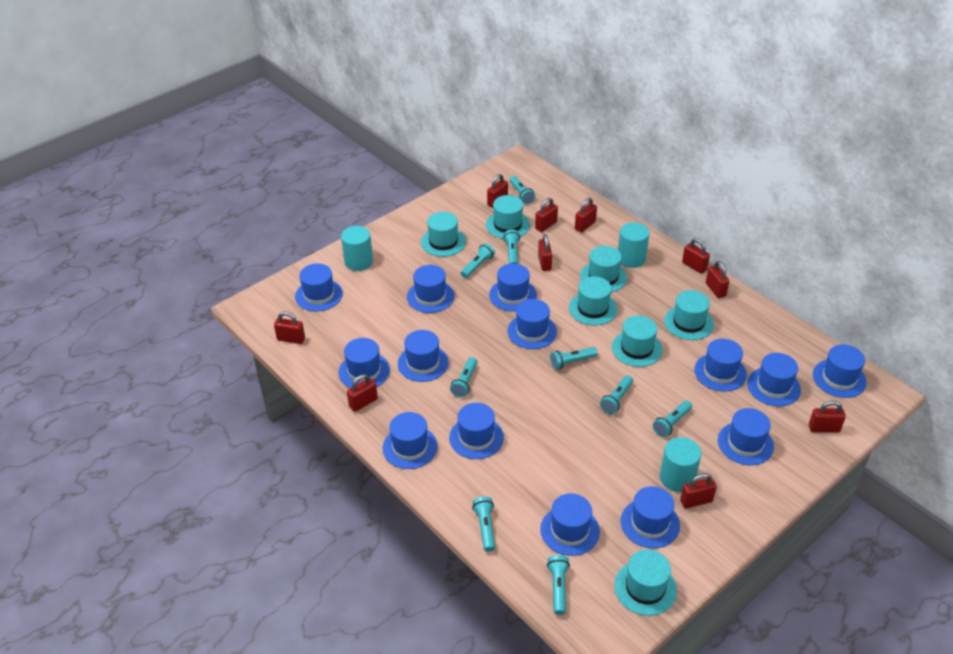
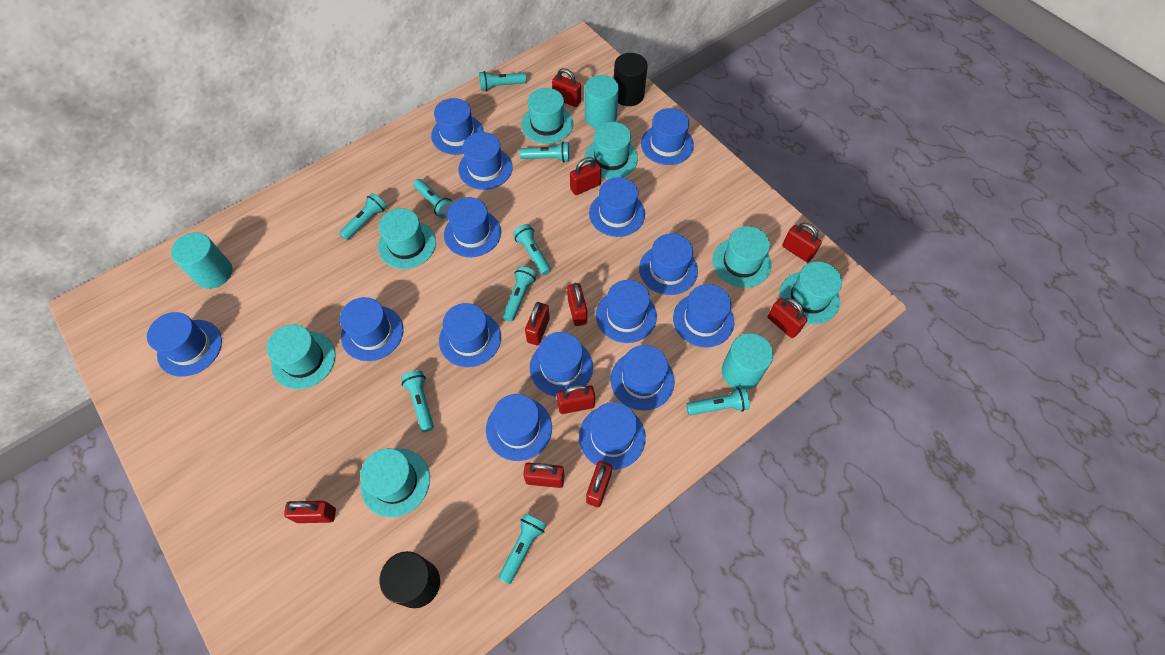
black cylinder: none = 0 -> [380,551,440,608] [614,53,648,106] = 2
blue hat: [295,263,343,312] [338,338,390,388] [383,412,438,469] [398,330,449,382] [407,265,454,313] [449,403,504,459] [489,263,537,312] [507,299,557,349] [540,493,600,556] [621,486,680,548] [694,339,747,392] [718,408,774,465] [747,353,801,407] [813,345,867,398] = 14 -> [147,312,222,377] [340,297,403,361] [431,98,484,155] [439,303,501,367] [444,197,501,257] [458,132,513,190] [486,394,552,461] [530,332,593,397] [579,402,646,470] [589,177,645,237] [596,280,657,343] [611,345,675,411] [639,234,698,295] [641,108,694,165] [673,284,734,348] = 15

